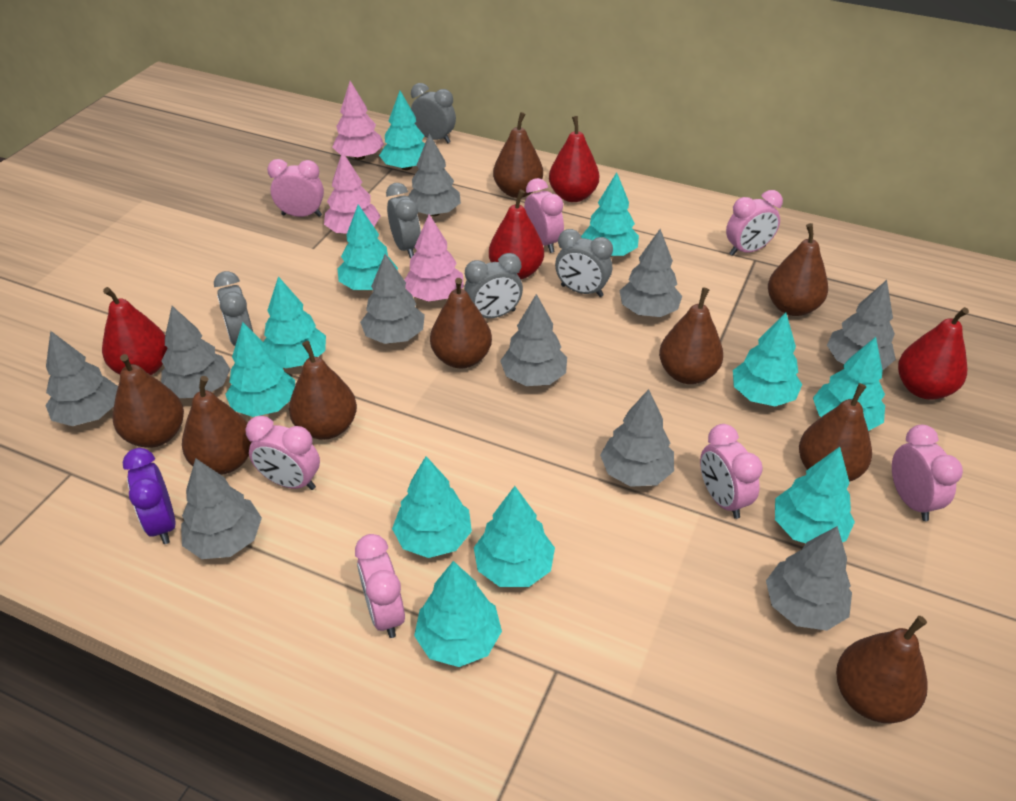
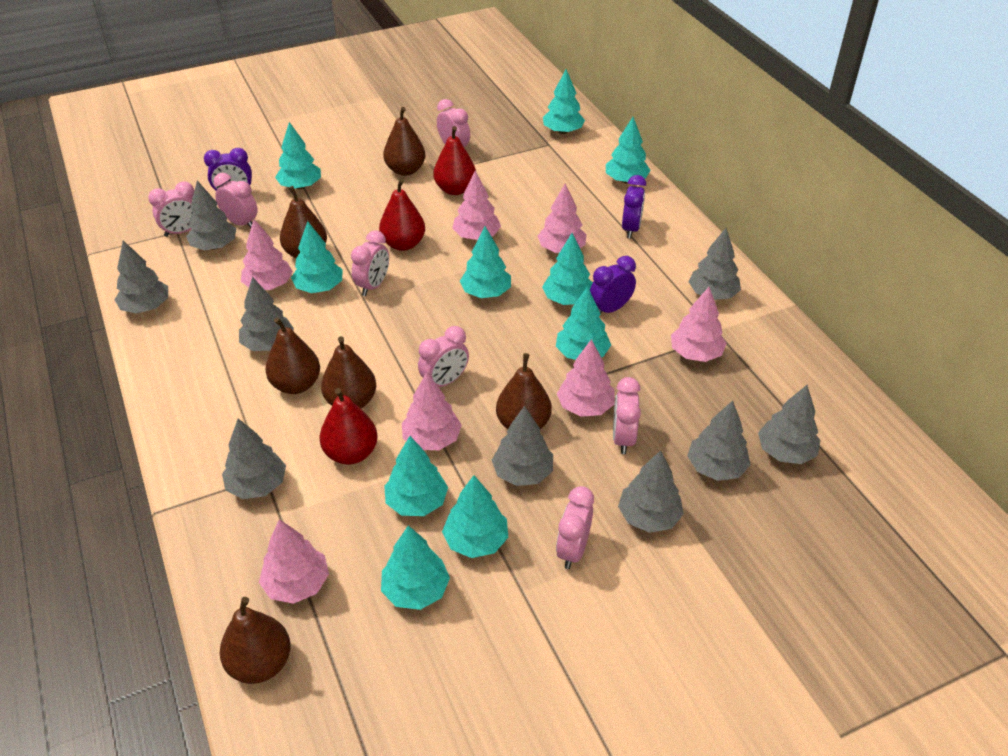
brown pear: [113,354,184,448] [182,376,252,475] [289,341,357,440] [430,278,492,368] [493,112,543,198] [659,287,723,384] [768,223,828,316] [799,383,872,482] [836,616,928,723] = 9 -> [220,597,291,684] [265,317,320,394] [280,186,327,258] [321,336,376,408] [383,107,425,176] [496,353,552,429] = 6
grey clock: [214,271,253,346] [386,183,421,258] [411,83,456,143] [464,253,523,318] [555,229,613,297] = 5 -> none = 0
grey tree: [45,331,118,426] [161,306,231,398] [181,458,262,559] [360,254,425,344] [408,134,461,216] [500,294,567,386] [600,389,674,487] [620,229,682,317] [766,526,852,631] [827,280,896,371] = 10 -> [115,241,168,314] [186,180,236,250] [222,419,286,499] [239,277,294,351] [492,406,553,486] [618,451,684,533] [687,401,751,481] [688,228,741,300] [758,385,820,464] = 9
pink tree: [324,151,381,234] [332,81,384,160] [405,214,464,302] = 3 -> [241,219,293,290] [259,519,329,604] [402,372,462,450] [452,171,501,240] [538,184,587,253] [557,339,615,417] [671,287,727,362] = 7
purple clock: [122,448,176,544] = 1 -> [204,148,252,191] [590,256,636,314] [622,175,646,238] = 3
red pear: [102,287,168,375] [489,189,544,279] [549,116,599,202] [898,307,969,400] = 4 -> [320,388,378,464] [379,179,425,251] [433,126,476,195] = 3
turquoise tree: [225,322,295,417] [263,276,326,368] [338,204,398,290] [379,91,425,170] [392,456,472,558] [414,561,502,667] [474,486,555,587] [581,172,639,256] [733,312,802,406] [775,447,855,543] [813,337,885,431] = 11 -> [275,122,321,189] [291,221,343,293] [381,525,450,610] [384,436,448,516] [442,475,508,558] [460,226,511,298] [542,233,593,305] [543,69,585,134] [556,286,611,360] [606,117,651,183] = 10

